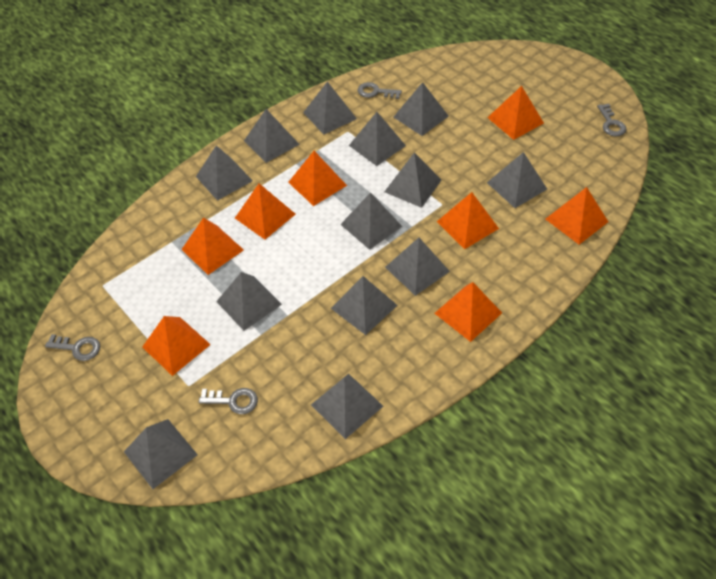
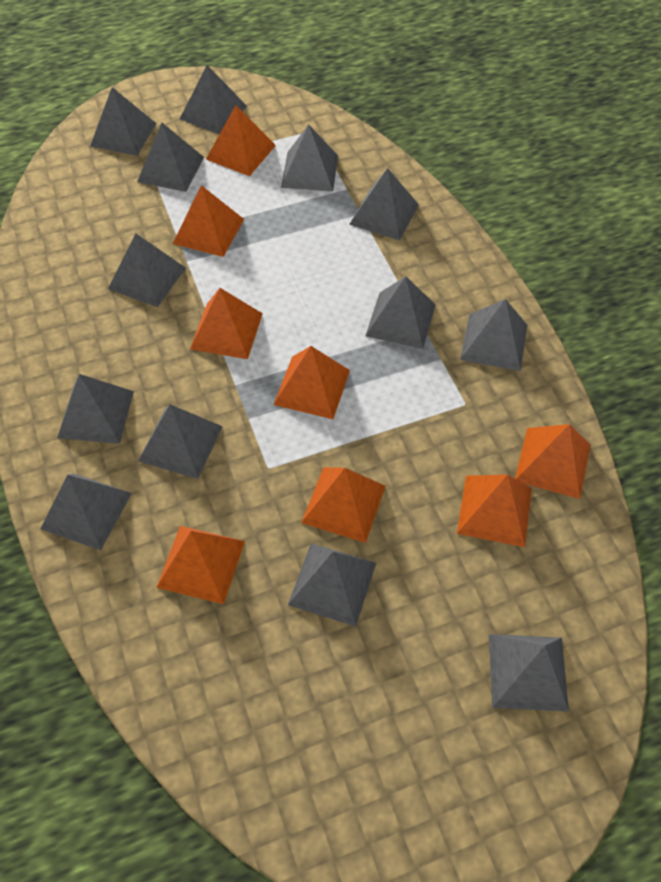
grey key: [45,334,100,361] [199,388,258,414] [358,82,402,99] [597,104,626,136] = 4 -> none = 0

